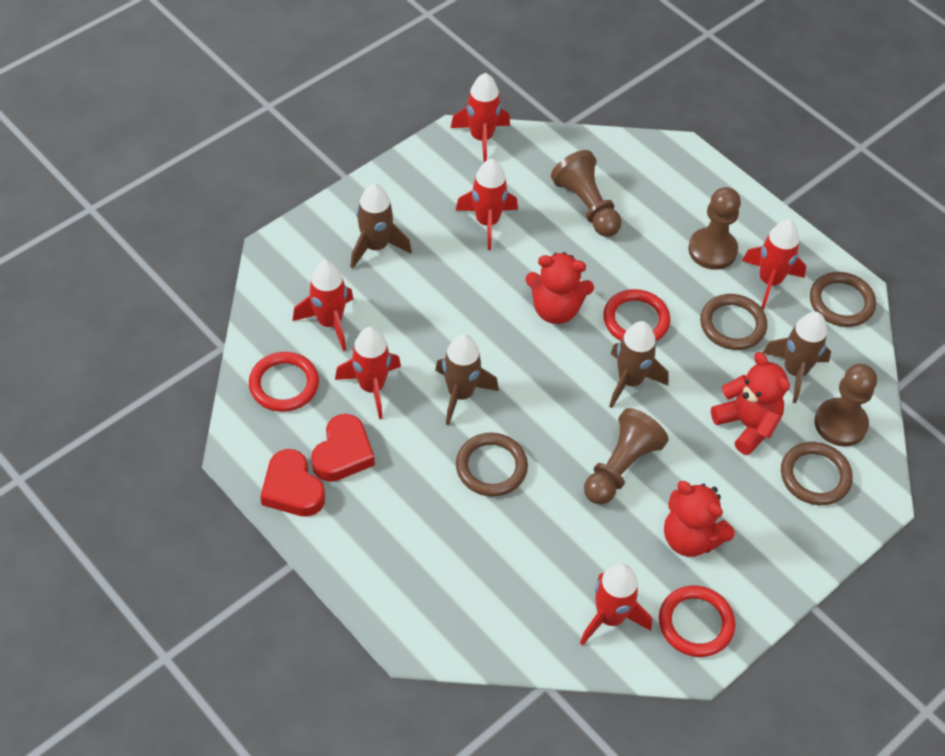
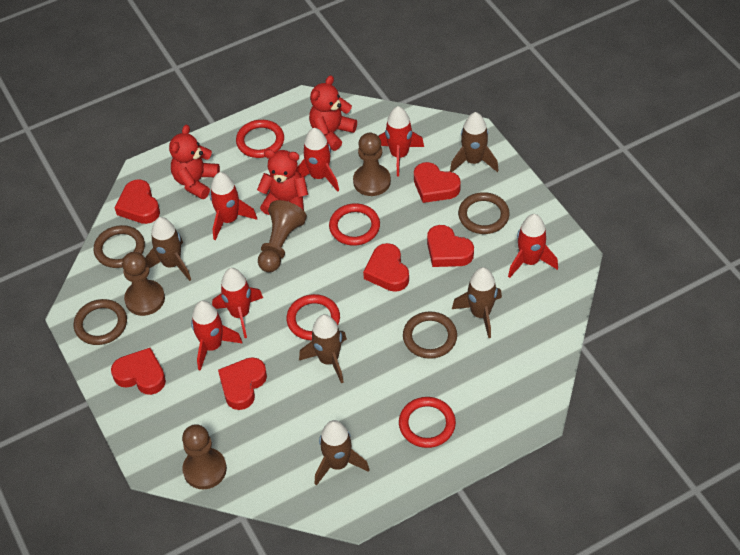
brown rocket: [350,183,412,269] [435,334,499,425] [609,321,669,408] [763,312,831,403] = 4 -> [145,217,191,281] [299,314,347,383] [315,420,370,486] [450,112,499,172] [452,267,502,338] = 5
red heart: [260,449,325,517] [311,414,375,482] = 2 -> [111,348,166,395] [115,179,160,224] [218,357,267,410] [363,243,409,292] [414,162,461,203] [427,225,474,267] = 6
red ring: [249,352,319,412] [603,289,670,341] [659,585,735,657] = 3 -> [236,120,284,158] [286,294,340,340] [329,203,380,246] [399,397,456,448] = 4

